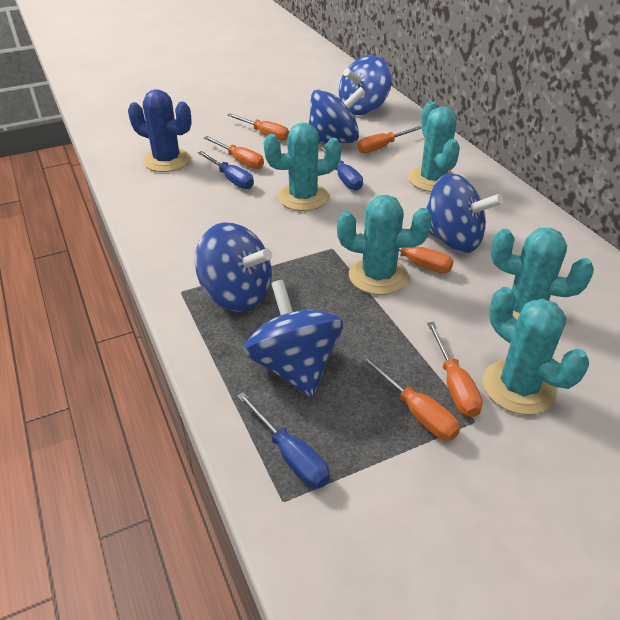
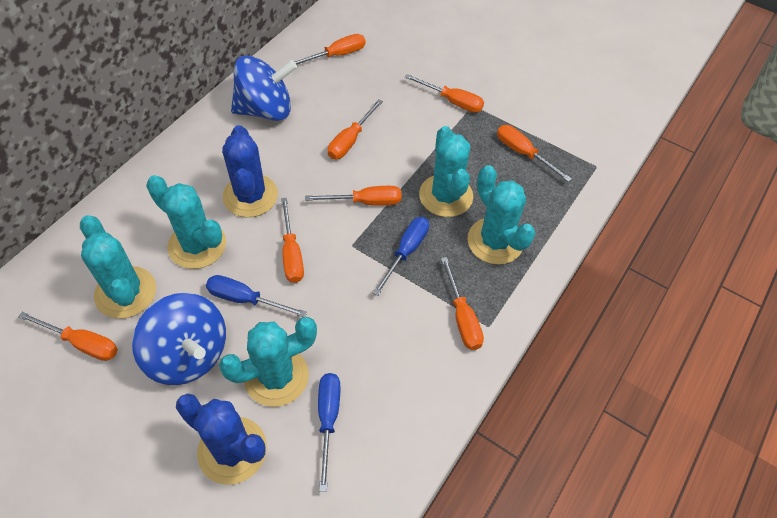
blue cactus: [128,89,192,172] = 1 -> [176,393,267,485] [222,125,278,217] = 2
blue spinning top: [195,222,272,312] [244,280,343,398] [309,87,366,144] [339,56,392,115] [426,173,503,253] = 5 -> [132,293,226,385] [231,55,297,121] = 2
orange screwdriver: [204,136,264,169] [227,113,289,141] [357,126,422,153] [359,233,453,273] [360,354,460,441] [427,322,483,417] = 6 -> [18,312,118,361] [281,198,304,283] [295,34,365,65] [305,186,402,206] [328,99,383,159] [405,74,484,113] [441,257,484,350] [497,125,572,182] = 8

